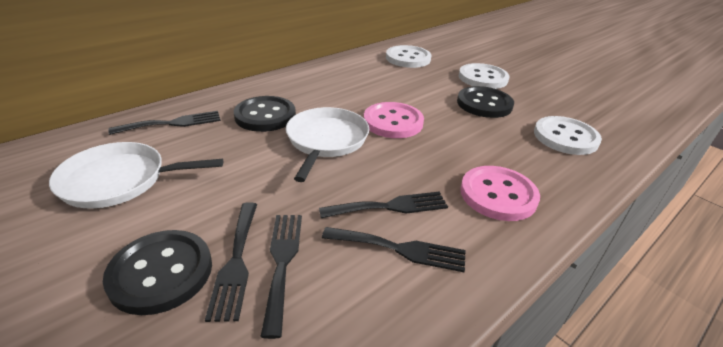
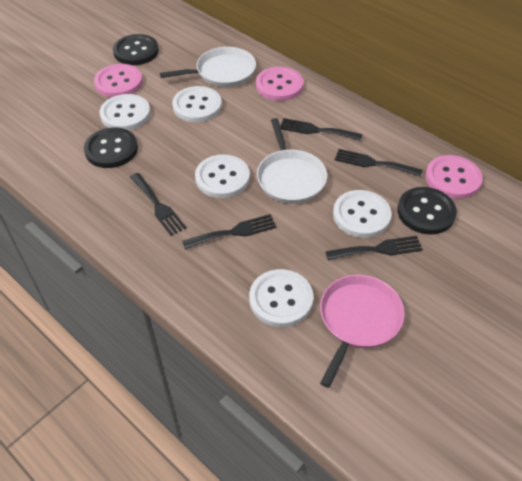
pink button: [364,102,424,138] [460,166,540,221] = 2 -> [94,64,143,98] [256,67,303,101] [425,155,483,199] = 3
pink pan: none = 0 -> [320,275,405,388] = 1
white button: [386,45,431,68] [459,63,509,89] [534,116,602,155] = 3 -> [100,94,150,131] [172,86,222,122] [195,154,250,198] [249,269,313,327] [333,190,392,238] = 5

